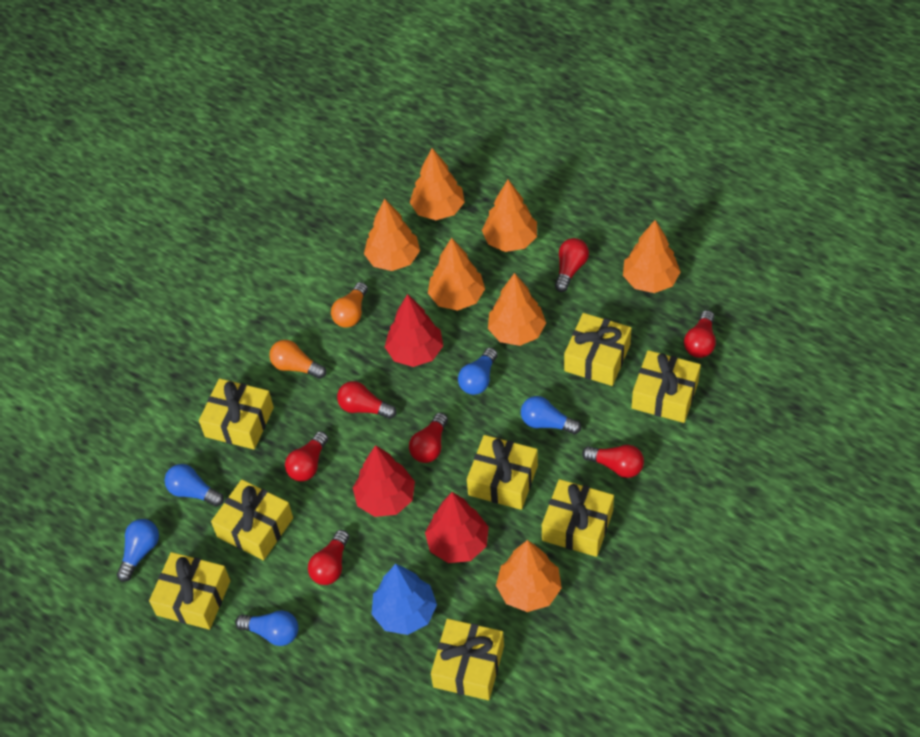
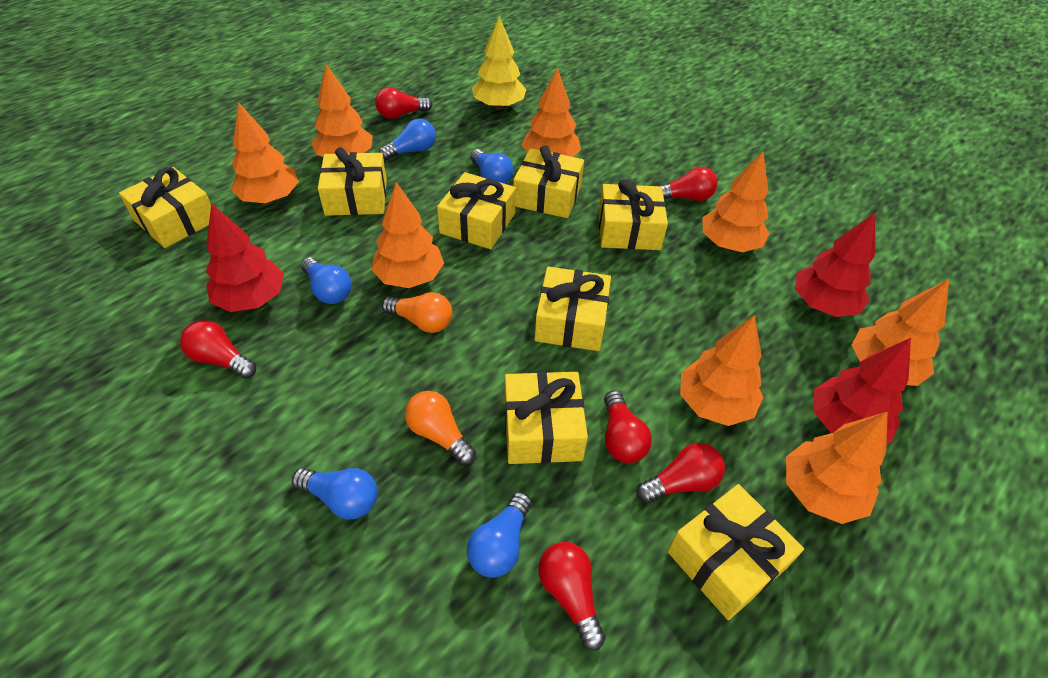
blue tree: [372,564,437,635] = 1 -> none = 0
orange tree: [364,199,420,271] [410,148,465,220] [428,238,485,311] [482,180,537,252] [488,273,546,346] [496,540,562,612] [623,220,680,293] = 7 -> [231,102,299,203] [311,64,373,157] [371,182,444,288] [521,67,581,157] [680,315,763,426] [703,152,770,252] [786,412,887,524] [852,279,949,386] = 8
red light bulb: [285,431,328,482] [308,530,349,585] [337,381,397,419] [409,413,448,463] [555,238,589,292] [582,445,644,478] [684,310,716,358] = 7 -> [180,320,256,379] [375,87,432,119] [538,542,605,651] [604,390,652,463] [636,443,725,503] [660,167,718,201] = 6
yellow tree: none = 0 -> [472,16,527,110] = 1

